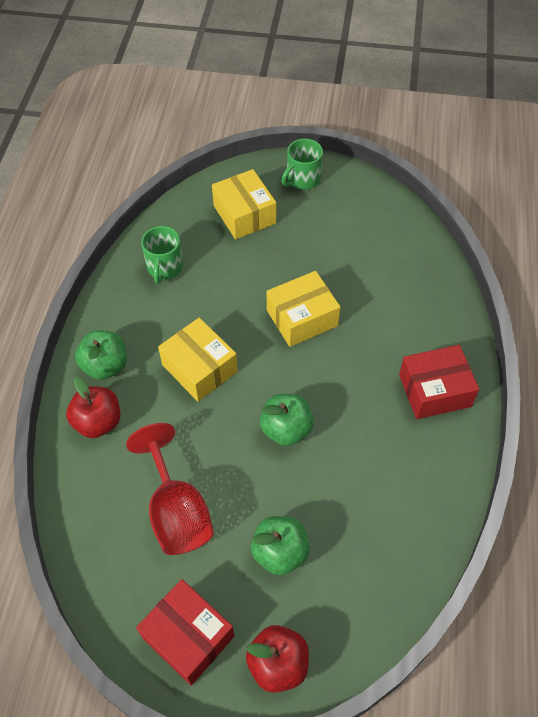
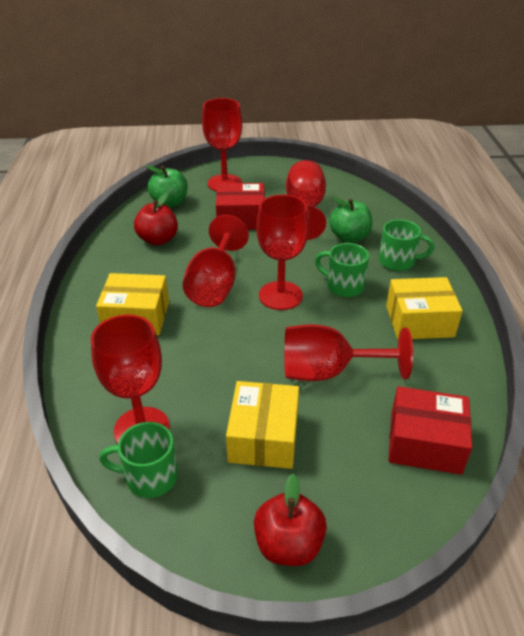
green apple: [75,330,127,380] [251,516,310,575] [260,394,314,446] = 3 -> [146,165,188,207] [329,198,373,243] = 2
green mug: [141,226,184,284] [281,139,323,189] = 2 -> [99,422,178,498] [315,243,369,297] [379,219,434,271] = 3
red goblet: [126,423,214,555] = 1 -> [91,315,170,443] [183,215,249,307] [202,98,242,192] [256,194,309,310] [284,324,413,381] [286,160,326,240] = 6

